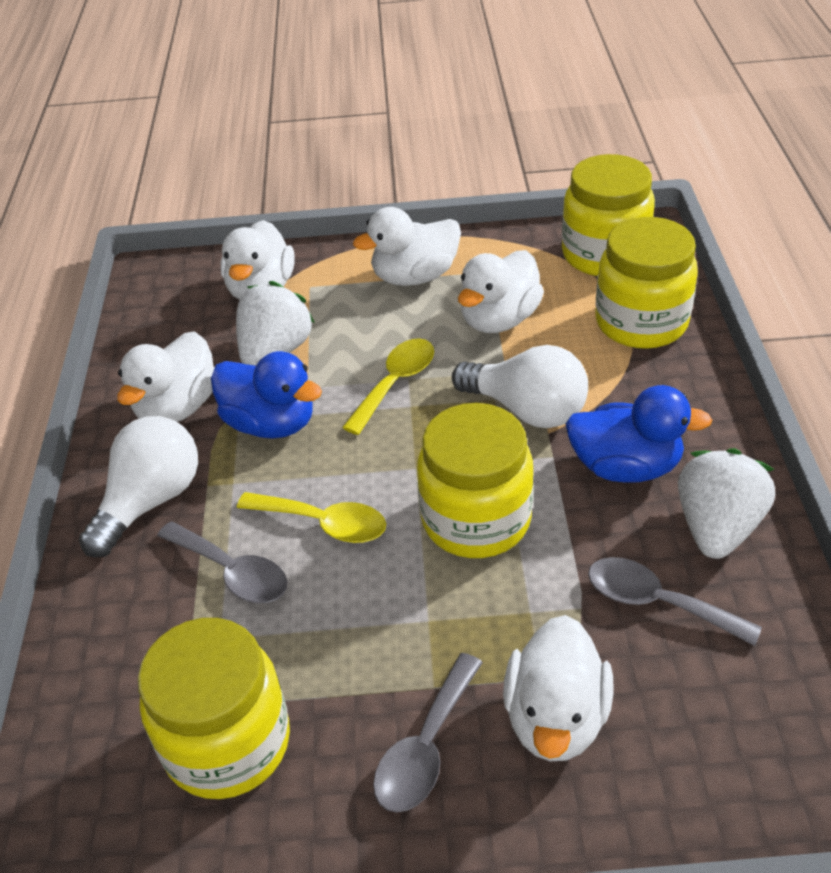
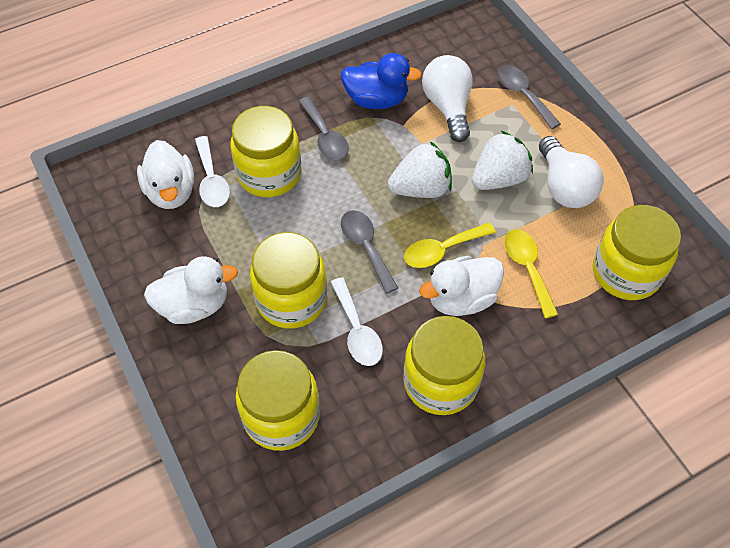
blue duck: [211,351,322,439] [566,385,713,483] = 2 -> [341,53,422,109] = 1
white duck: [117,331,215,422] [221,220,295,300] [353,207,461,286] [458,250,544,333] [503,615,613,761] = 5 -> [137,140,194,209] [144,256,238,324] [419,256,504,316] = 3
white spoon: none = 0 -> [195,136,230,207] [330,277,383,366] = 2
yellow jar: [138,618,290,799] [417,403,534,558] [562,154,655,276] [595,217,698,349] = 4 -> [231,106,301,197] [236,350,320,451] [250,232,327,329] [403,316,485,415] [593,205,681,300] = 5

